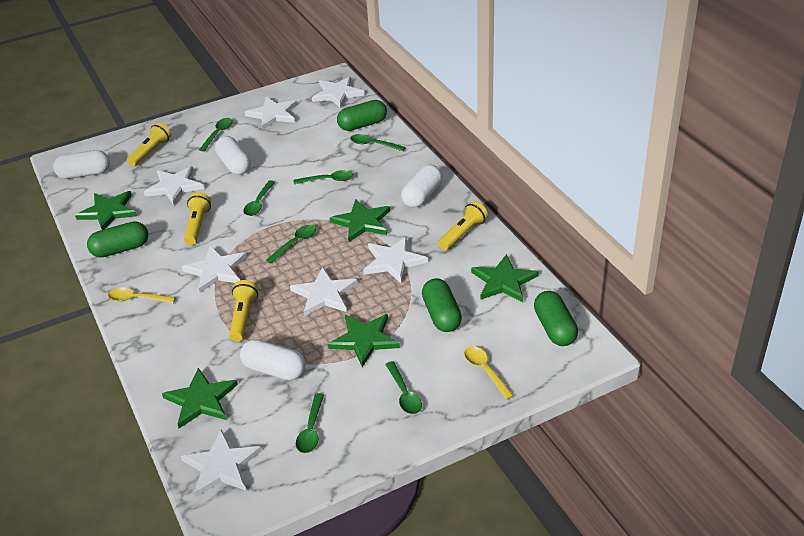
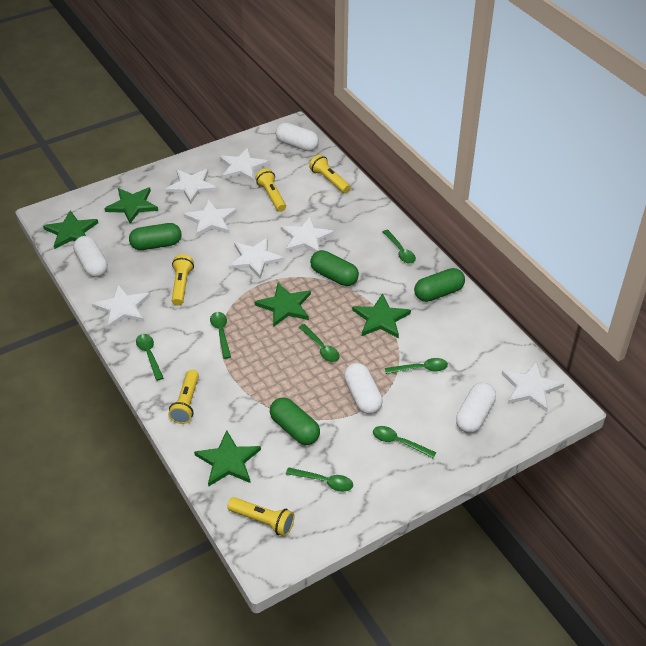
yellow flashlight: [127,122,171,166] [184,192,211,245] [229,280,258,342] [438,201,488,250] = 4 -> [168,370,199,424] [172,254,194,306] [227,497,294,536] [255,169,286,212] [309,154,350,193] = 5
yellow spoon: [108,288,176,303] [464,346,514,400] = 2 -> none = 0

